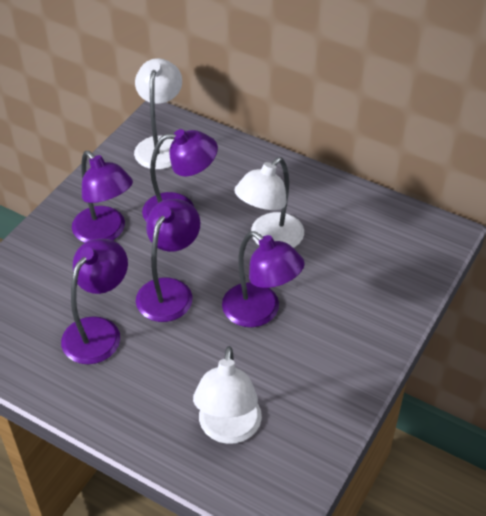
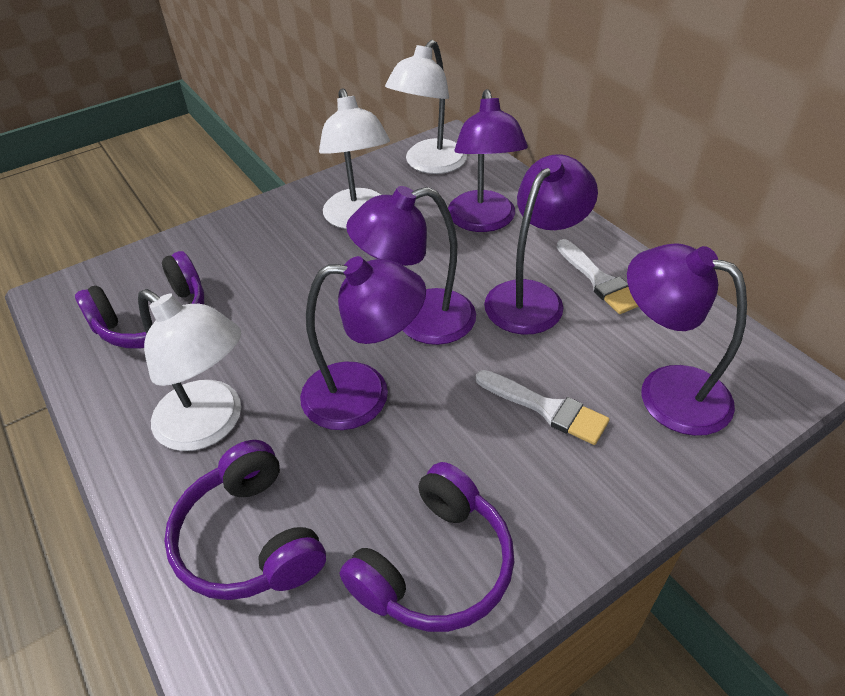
purple headphones: none = 0 -> [75,251,204,349] [164,440,326,600] [340,462,514,632] = 3
white brush: none = 0 -> [476,370,610,445] [557,239,639,314] = 2

